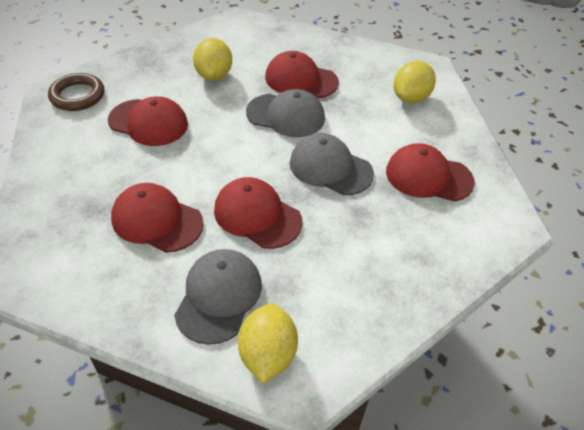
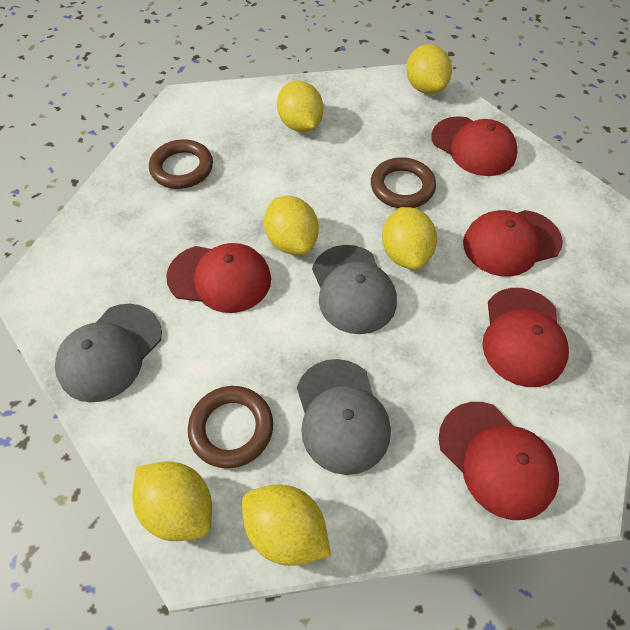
brown ring: [48,73,105,111] = 1 -> [149,139,213,189] [188,386,273,468] [371,157,436,208] = 3
yellow lemon: [193,38,232,81] [238,303,298,384] [394,61,436,103] = 3 -> [132,461,212,541] [242,484,331,566] [264,196,319,255] [277,81,323,132] [382,207,437,270] [406,44,452,94] = 6

